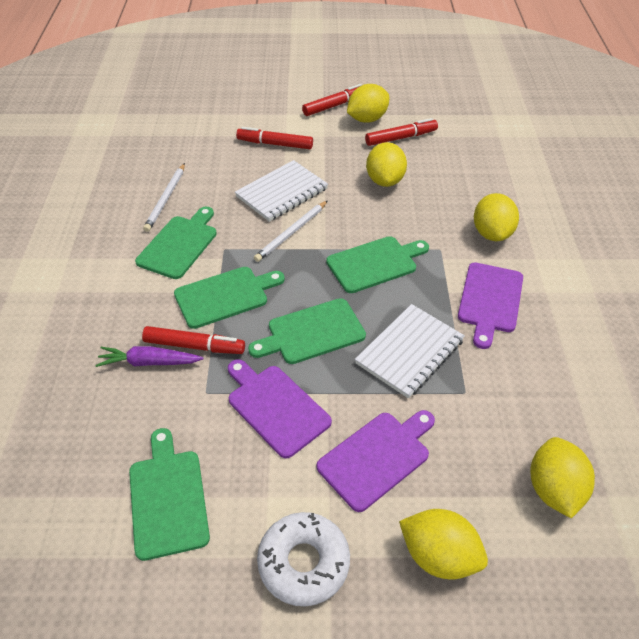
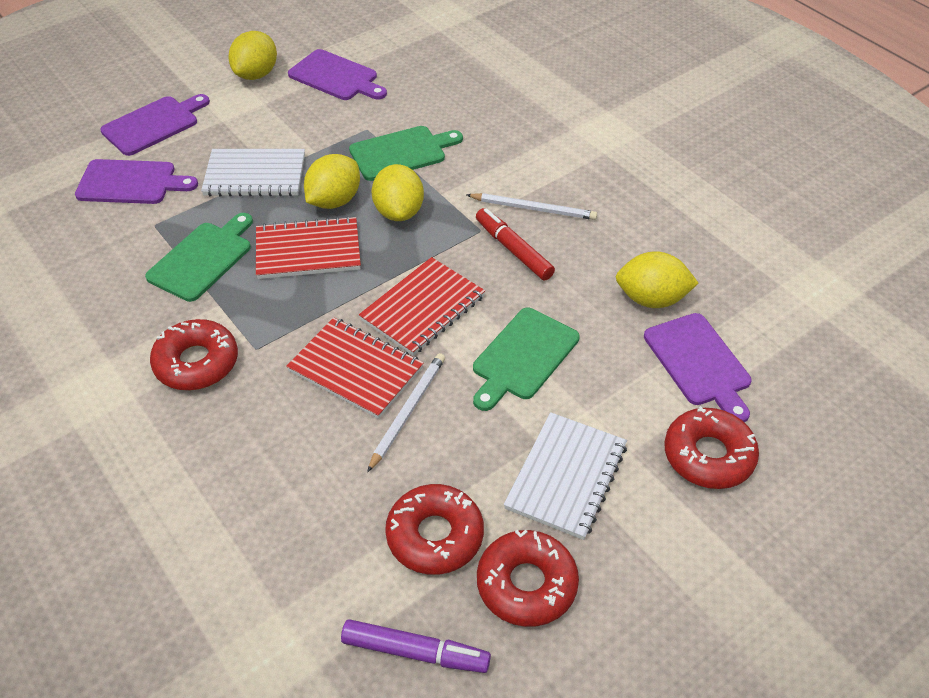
green cutting board: [129,428,210,561] [135,207,217,279] [174,267,285,329] [248,298,366,364] [326,236,429,293] = 5 -> [145,213,253,302] [349,126,463,181] [473,308,580,411] = 3
purple carrot: [96,346,204,367] = 1 -> none = 0
purple cutting board: [228,359,332,458] [317,410,435,512] [458,262,523,349] = 3 -> [75,159,198,204] [100,94,210,156] [288,49,387,100] [644,313,752,423] = 4
purple marker: none = 0 -> [341,619,491,673] = 1
red donut: none = 0 -> [150,319,238,390] [385,484,484,575] [477,530,579,627] [664,406,759,489] = 4
red marker: [142,326,245,354] [236,127,313,149] [302,84,362,116] [365,118,438,146] = 4 -> [476,208,555,280] = 1
red notebook: none = 0 -> [256,216,361,279] [286,318,424,419] [359,257,485,356] = 3
white donut: [257,512,350,606] = 1 -> none = 0
yellow lemon: [347,84,389,123] [366,142,407,187] [399,509,488,579] [474,193,519,241] [530,437,595,519] = 5 -> [228,31,277,80] [304,154,360,209] [372,164,424,221] [616,251,699,308] = 4

